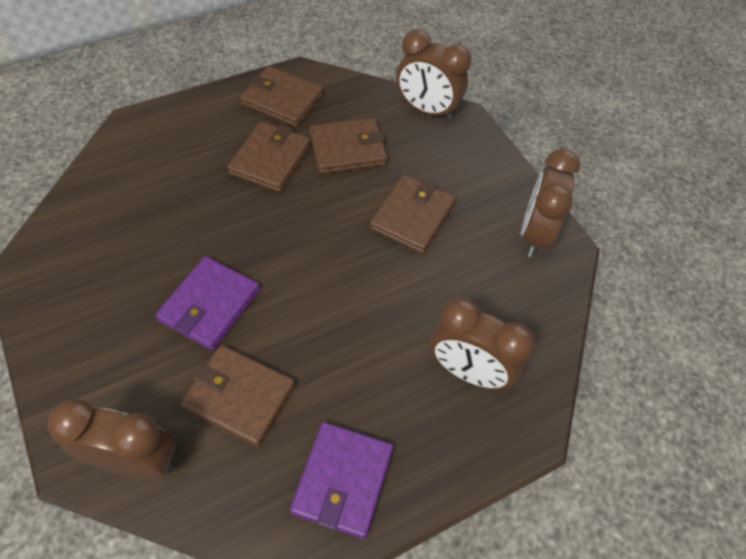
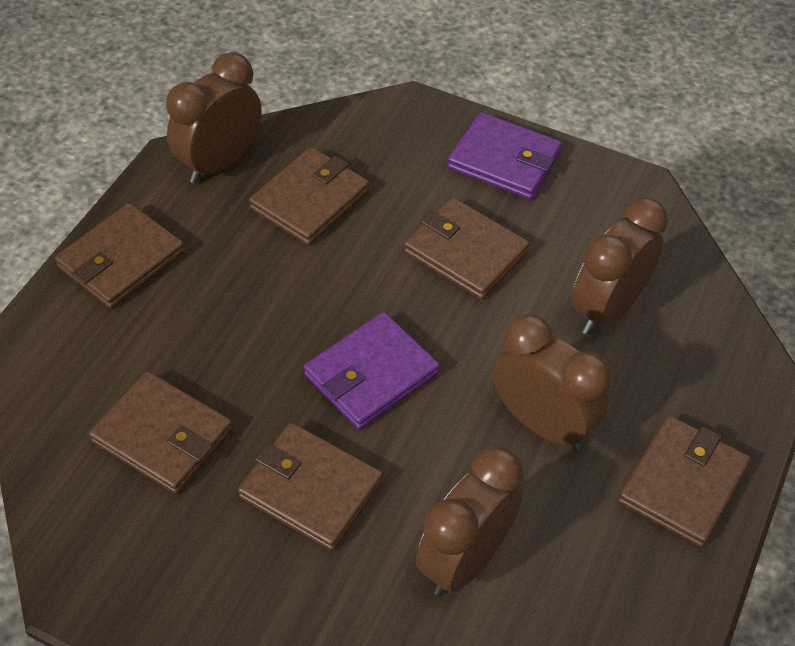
brown wallet: [180,345,295,447] [227,121,311,193] [240,66,323,127] [309,118,387,174] [370,174,456,254] = 5 -> [55,203,185,309] [89,371,233,494] [238,422,383,551] [249,147,369,245] [404,197,530,300] [618,415,751,548] = 6

